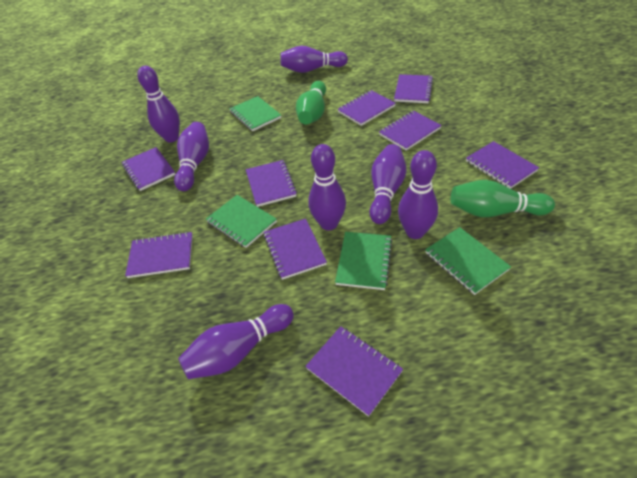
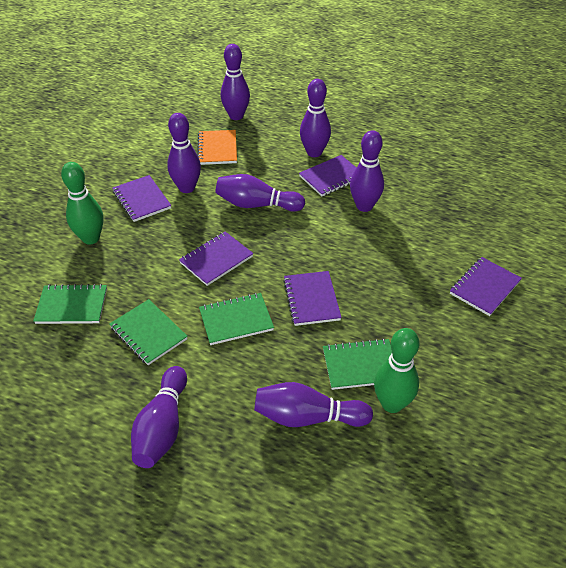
orange notebook: none = 0 -> [197,130,237,165] = 1
purple notebook: [122,147,176,191] [125,232,193,278] [246,160,297,207] [264,219,327,280] [305,326,403,417] [337,90,396,126] [379,111,442,151] [394,74,433,103] [466,141,539,189] = 9 -> [113,175,171,222] [179,231,253,286] [283,271,342,326] [299,155,357,196] [450,257,522,316] = 5

